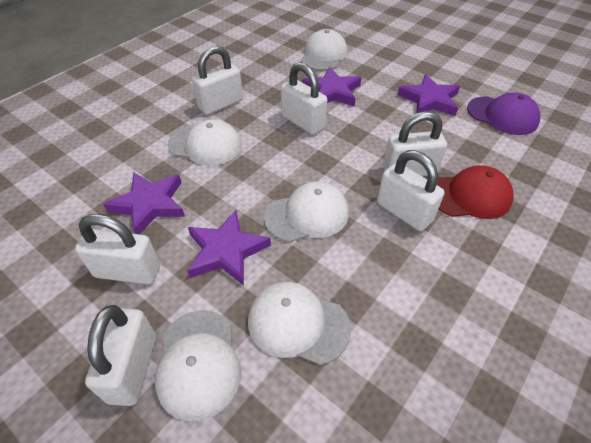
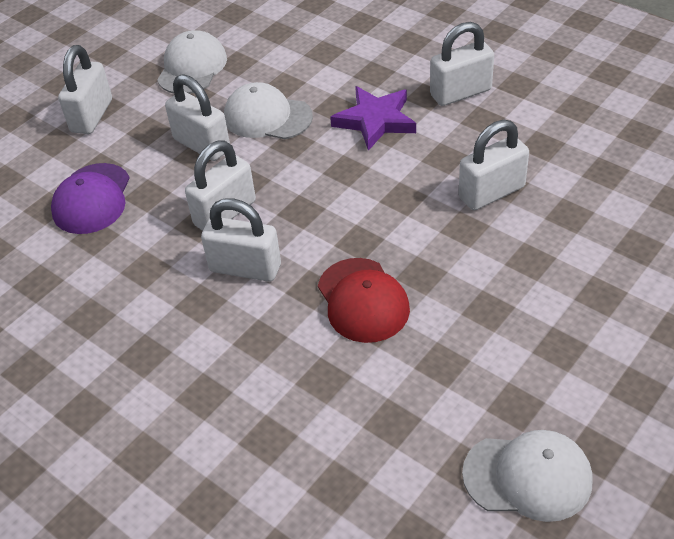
purple star: [103,172,185,234] [187,210,271,286] [302,67,362,107] [398,74,460,116] = 4 -> [330,86,416,151] = 1
white cap: [155,310,241,421] [168,119,241,166] [248,282,351,365] [264,182,349,242] [301,29,347,71] = 5 -> [157,30,227,94] [224,82,313,139] [462,430,593,522] = 3

